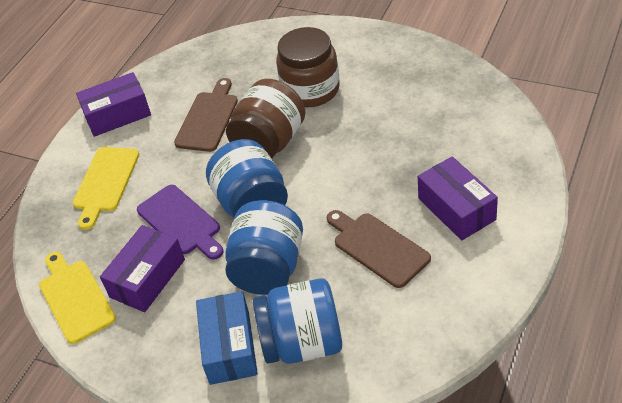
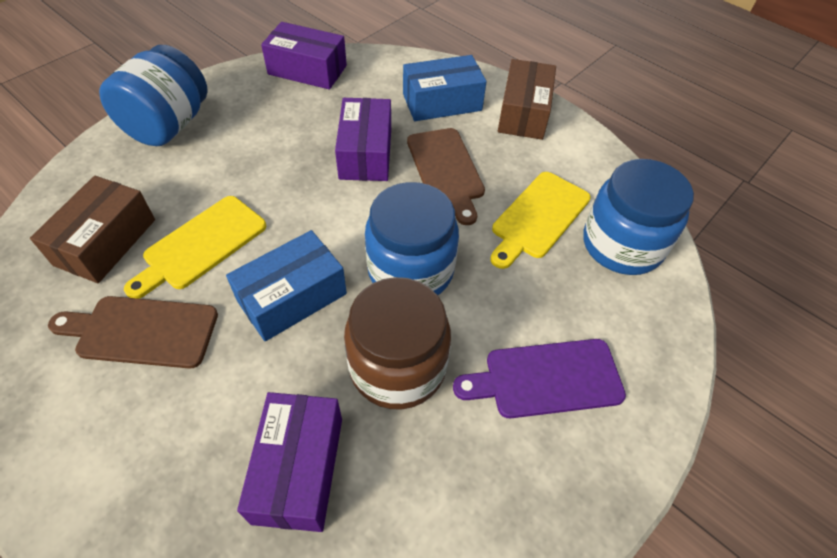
blue box: [196,291,258,385] = 1 -> [226,230,347,341] [403,55,487,121] = 2
brown box: none = 0 -> [30,176,155,283] [498,59,556,140] = 2
brown jar: [226,79,305,159] [276,27,340,107] = 2 -> [344,277,451,409] = 1

